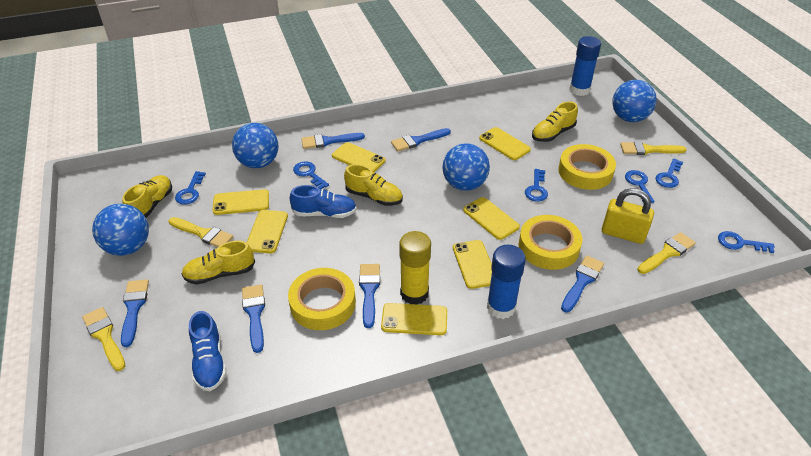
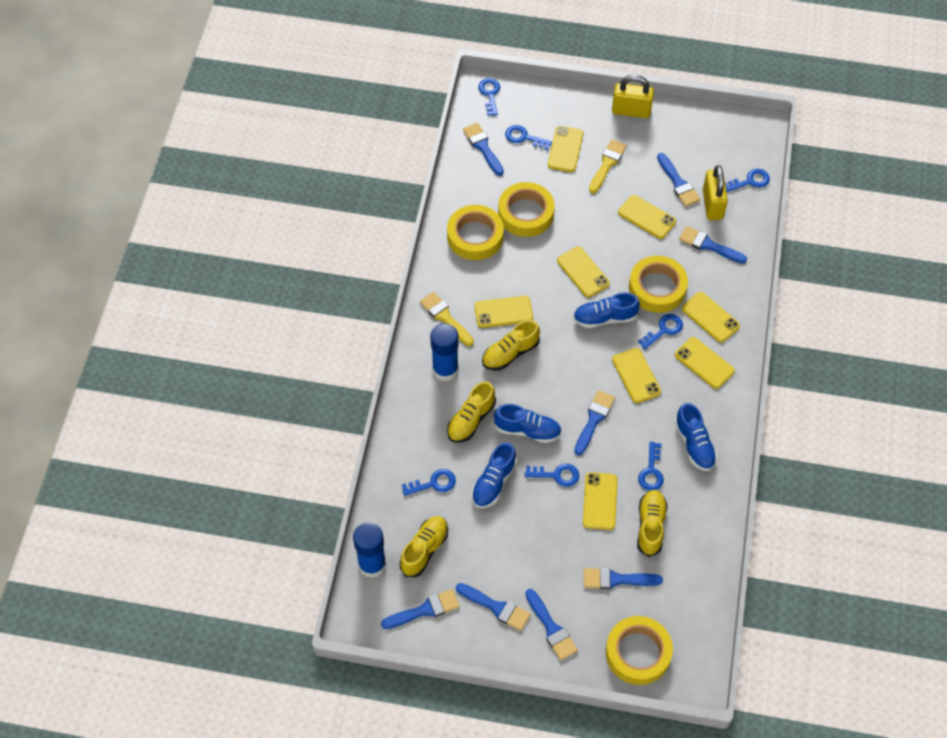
blue ball: [92,204,149,256] [232,123,278,168] [443,143,490,191] [612,80,657,122] = 4 -> none = 0
blue brush: [121,279,149,347] [242,284,265,353] [301,133,365,149] [359,264,380,328] [391,128,451,151] [561,255,604,313] = 6 -> [381,589,460,629] [456,583,531,631] [463,123,504,176] [525,589,578,660] [574,390,615,455] [584,568,663,589] [657,153,700,207] [679,226,747,263] = 8
blue key: [175,171,206,205] [293,161,329,189] [525,169,548,202] [625,170,655,203] [655,158,683,188] [718,231,775,253] = 6 -> [402,469,456,496] [478,78,500,116] [505,125,552,150] [525,464,579,487] [638,314,683,349] [638,442,664,491] [725,169,770,192] = 7
blue shoe: [189,311,226,391] [290,185,357,218] = 2 -> [472,442,517,508] [494,404,562,443] [573,292,640,328] [674,403,717,471] = 4
yellow brush: [82,307,125,371] [169,217,233,247] [620,141,687,155] [637,232,696,274] = 4 -> [420,292,474,346] [589,139,627,193] = 2
yellow glue stick: [399,231,431,304] = 1 -> none = 0
yellow padlock: [602,188,654,244] = 1 -> [612,75,654,118] [703,165,728,220] = 2
yellow phone: [212,189,269,215] [247,210,288,253] [332,142,385,172] [381,303,447,335] [453,240,492,289] [463,197,520,240] [479,127,531,160] = 7 -> [474,296,533,328] [548,126,584,172] [557,247,610,297] [583,472,618,530] [612,348,661,403] [618,195,676,239] [675,337,735,389] [682,292,740,343] = 8
yellow tape: [288,268,356,330] [519,215,582,270] [558,144,616,190] = 3 -> [447,205,504,260] [498,182,555,237] [606,616,673,685] [629,256,688,313] = 4

